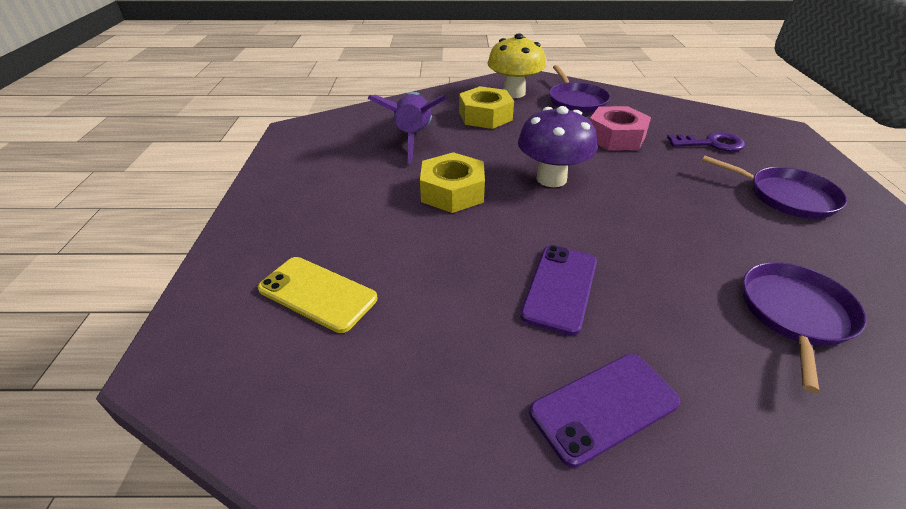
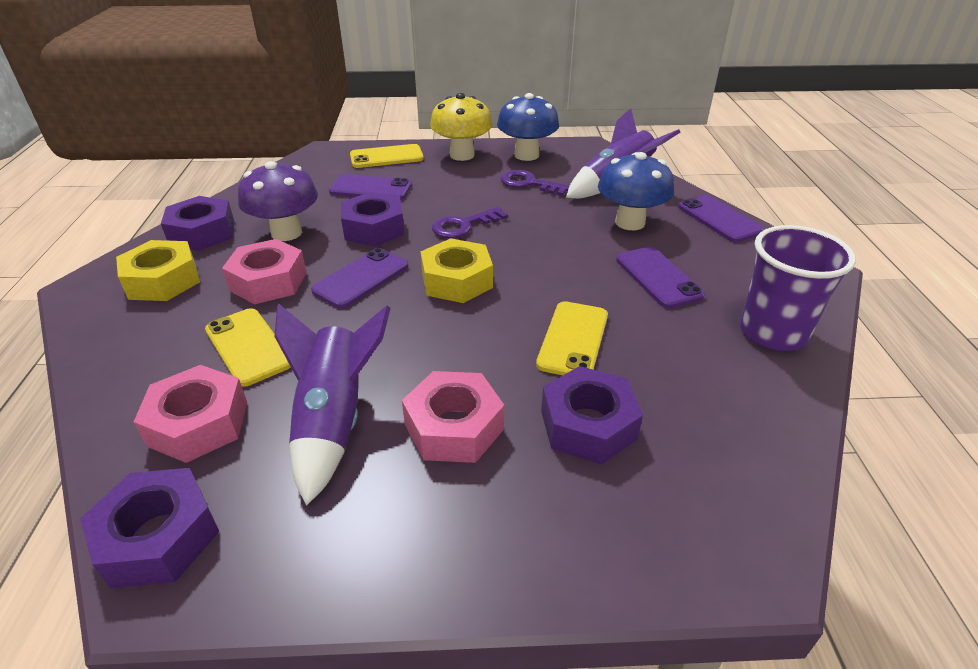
blue mushroom: none = 0 -> [497,93,559,161] [598,152,674,230] = 2
pink nut: [590,106,651,151] = 1 -> [134,365,247,463] [222,239,307,304] [402,371,504,463] = 3
purple cup: none = 0 -> [740,225,856,351] = 1
purple key: [667,132,745,151] = 1 -> [432,207,508,238] [500,170,570,196] = 2
purple nut: none = 0 -> [80,468,219,588] [161,196,235,251] [341,192,405,246] [541,366,643,464] = 4
purple pan: [549,65,610,113] [702,156,847,219] [743,262,867,393] = 3 -> none = 0
purple phone: [520,245,597,336] [529,354,681,468] = 2 -> [311,248,408,308] [329,174,412,200] [616,247,705,308] [678,195,764,242] = 4
purple rocket: [368,92,446,164] = 1 -> [275,303,391,506] [566,108,680,199] = 2
yellow phone: [258,257,377,333] = 1 -> [205,308,291,387] [350,144,424,168] [536,301,608,375] = 3

